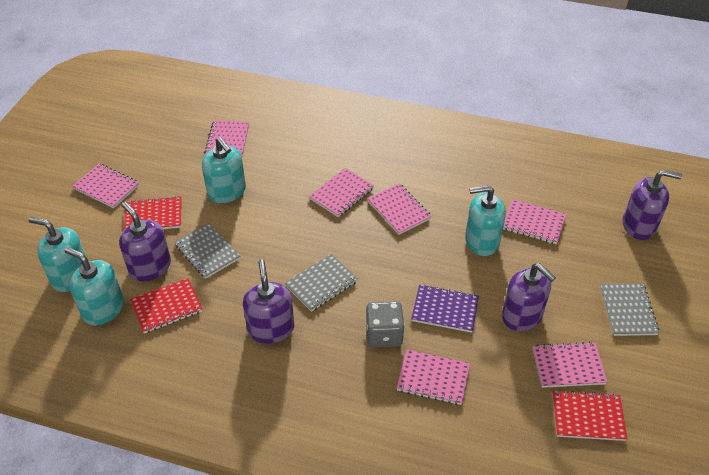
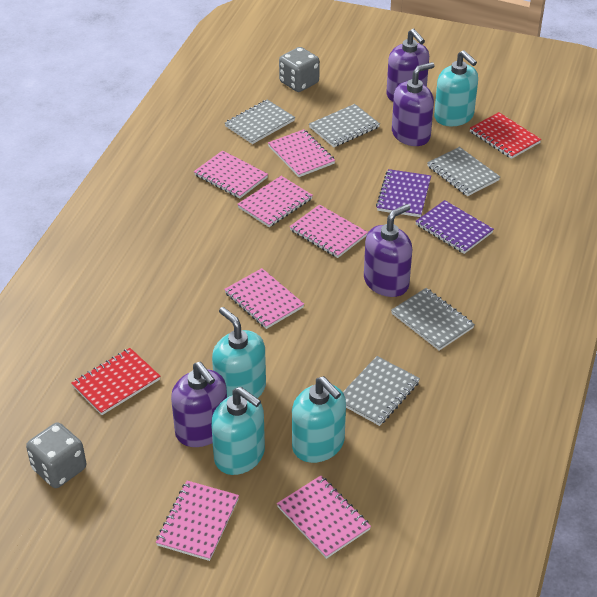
grey dice: [366,301,405,348] = 1 -> [26,422,86,488] [279,47,320,92] = 2
grey notebook: [174,223,240,279] [285,254,358,312] [600,283,659,336] = 3 -> [225,100,295,144] [309,104,380,147] [343,356,420,426] [391,288,475,351] [427,147,500,196] = 5
purple notebook: [411,284,479,333] = 1 -> [376,169,431,217] [415,200,494,254] = 2
red notebook: [124,196,182,230] [130,278,202,334] [552,390,627,441] = 3 -> [71,348,160,415] [470,112,541,159] = 2

